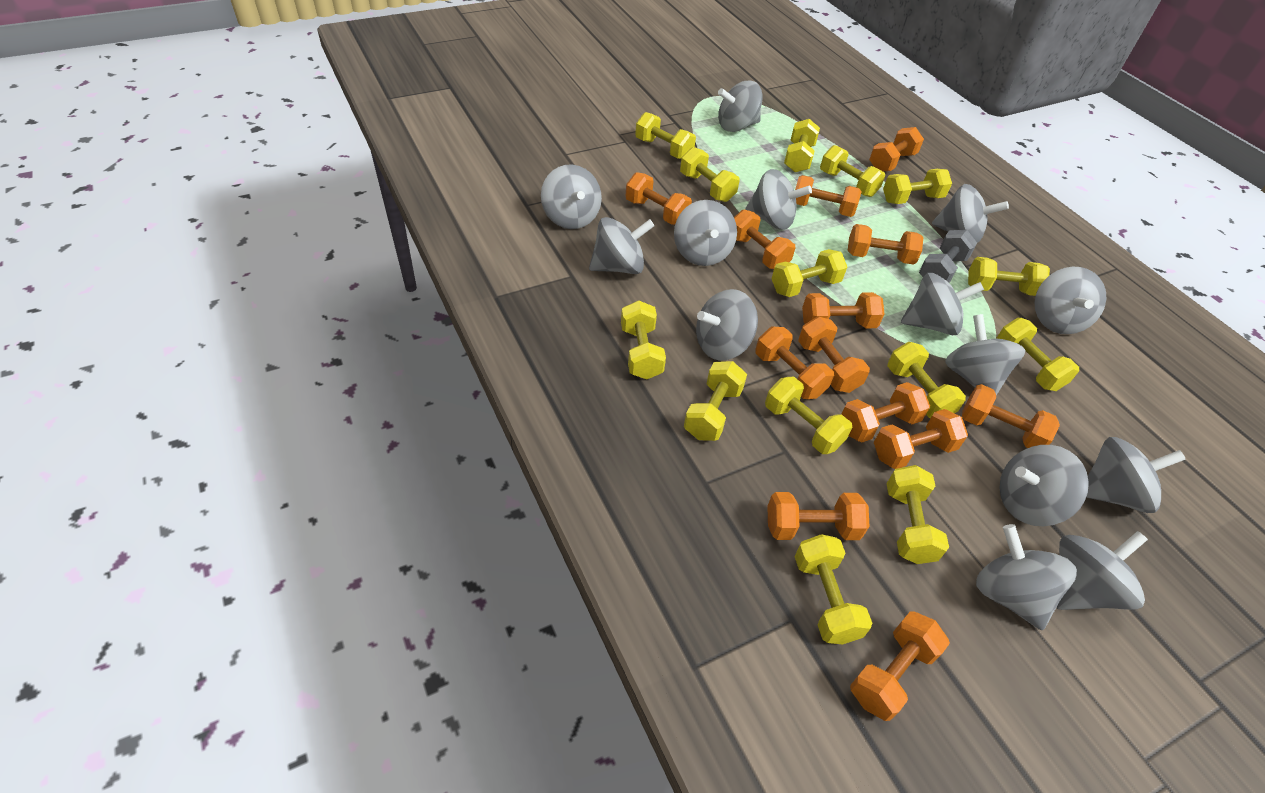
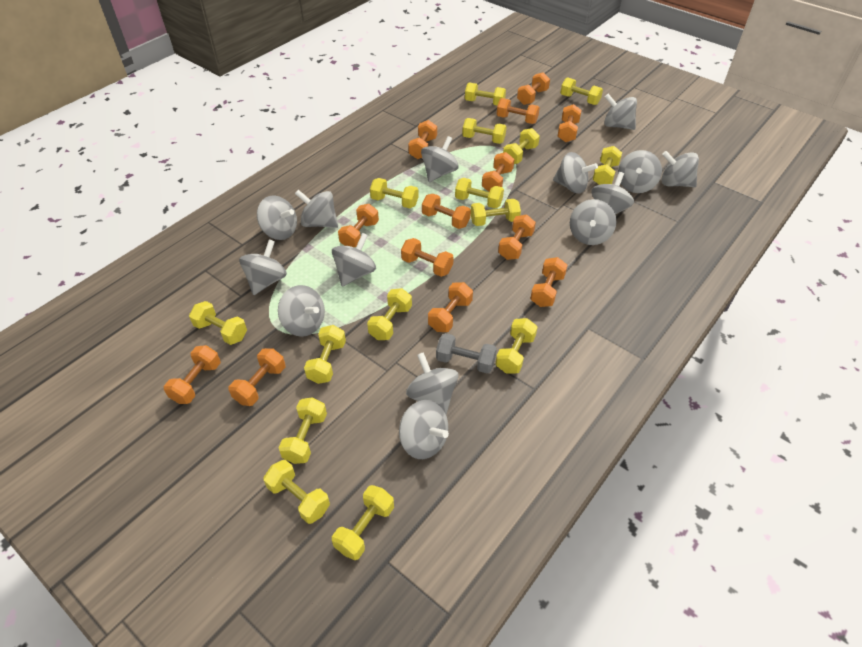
yellow dumbbell: [621,300,666,379] [635,112,696,159] [680,147,740,202] [684,361,747,441] [765,377,853,454] [772,249,847,297] [784,119,820,172] [795,534,872,645] [820,145,885,197] [883,169,952,204] [886,465,949,564] [887,342,966,418] [968,257,1050,296] [996,318,1079,391] = 14 -> [189,301,247,345] [263,460,330,524] [279,397,327,464] [304,325,346,384] [332,485,394,560] [367,288,412,340] [370,178,419,208] [455,178,504,209] [462,118,507,144] [465,83,506,106] [471,199,521,226] [496,318,538,373] [503,128,540,164] [561,77,603,105] [593,146,622,185] = 15

